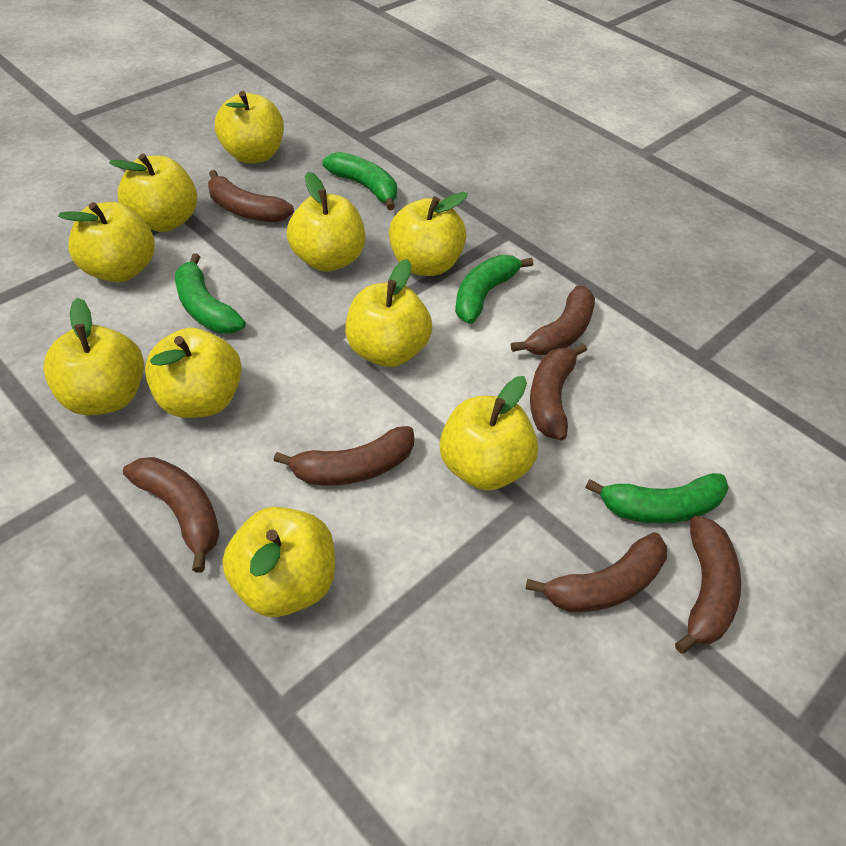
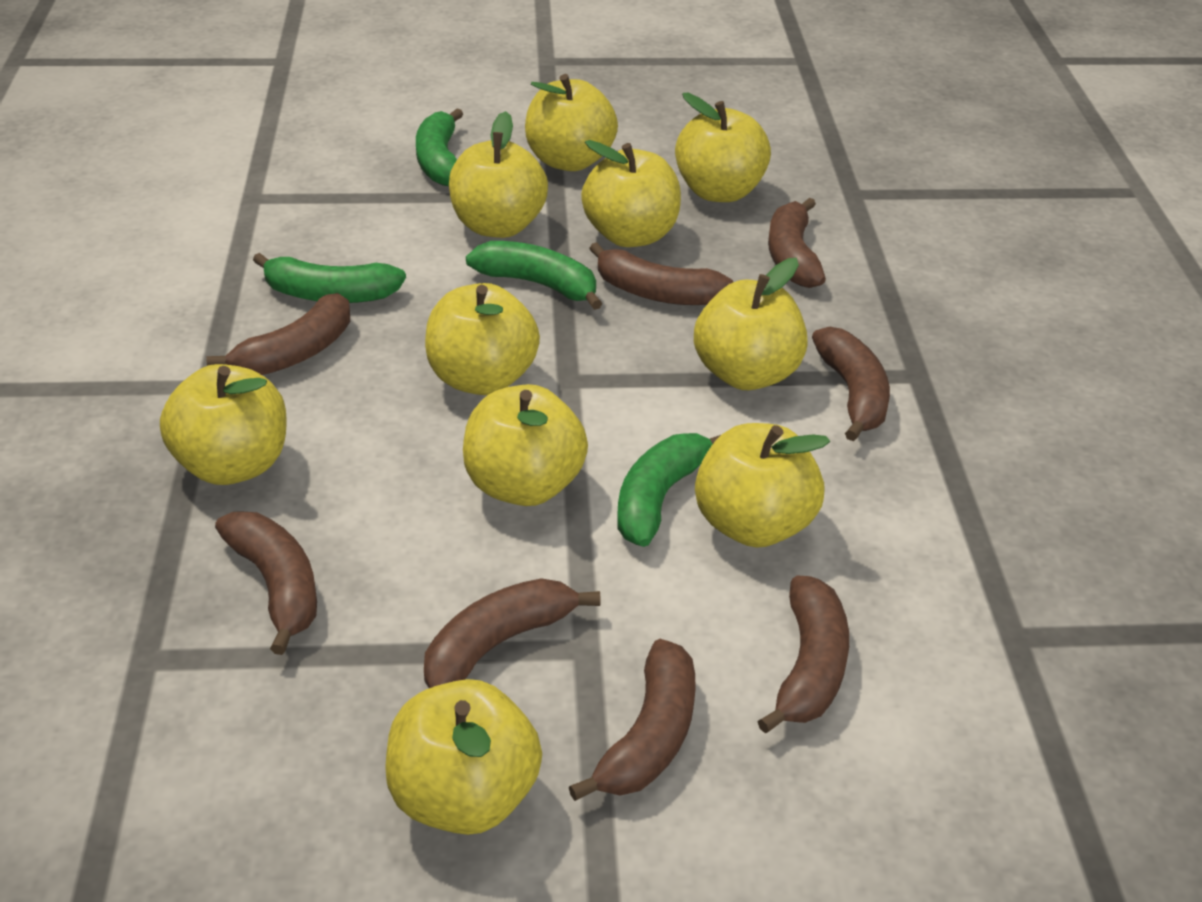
brown banana: [123,457,220,573] [208,170,294,222] [273,426,414,485] [511,285,595,355] [526,532,667,612] [530,343,587,441] [675,516,741,654] = 7 -> [206,293,350,375] [215,511,317,655] [424,578,600,688] [569,639,696,801] [589,242,733,305] [757,575,849,734] [768,198,826,288] [812,327,890,441] = 8

